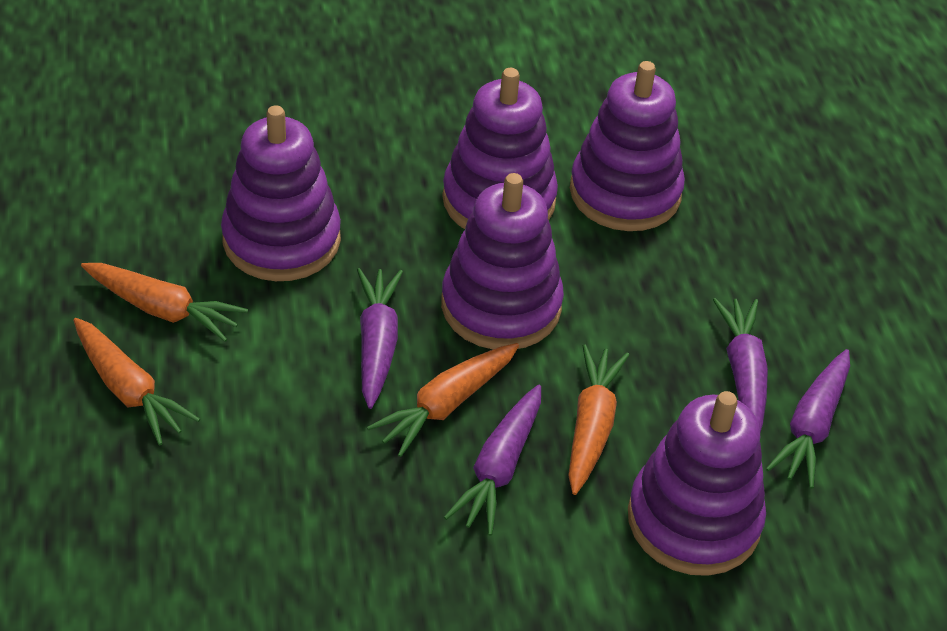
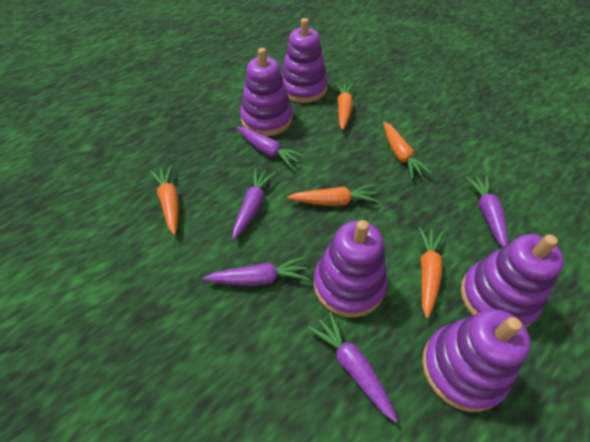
orange carrot: [73,318,200,445] [81,263,248,342] [367,343,519,457] [568,344,629,495] = 4 -> [149,165,179,235] [287,184,379,206] [336,82,354,130] [383,122,432,179] [418,227,444,319] = 5
purple carrot: [357,268,403,409] [444,385,541,536] [713,298,768,432] [766,349,850,489] = 4 -> [203,257,309,286] [233,168,276,240] [236,126,304,168] [308,312,398,423] [465,176,508,247] = 5

